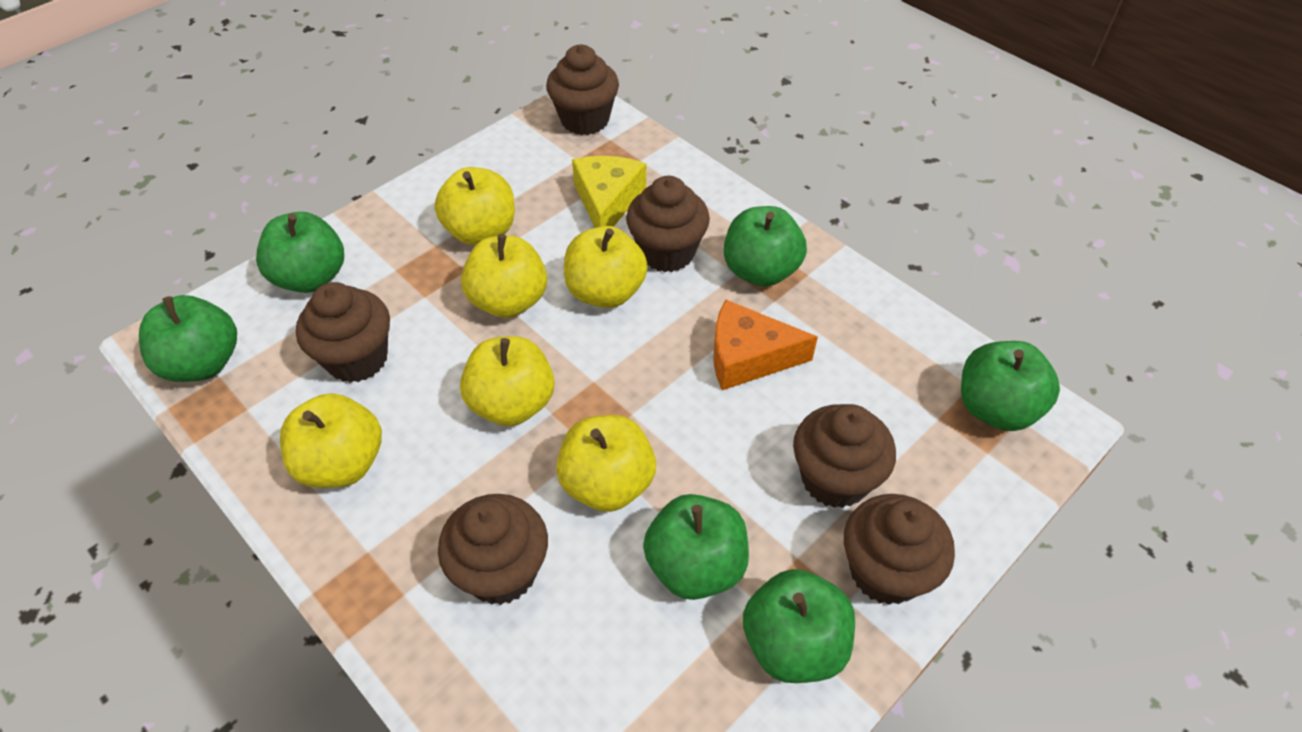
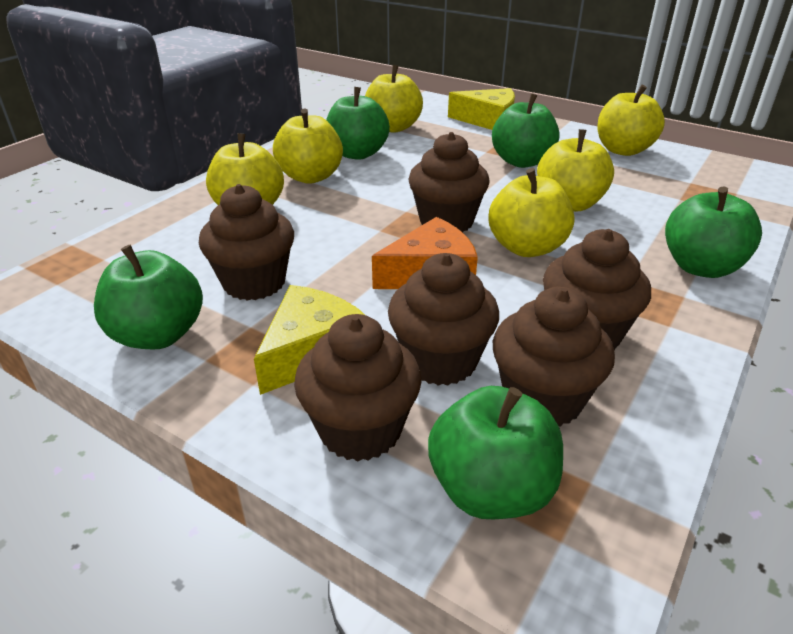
green apple: [139,295,237,382] [256,212,344,293] [643,494,749,600] [724,206,807,287] [743,569,855,683] [961,341,1060,431] = 6 -> [94,245,203,349] [326,87,390,160] [428,386,563,519] [492,93,559,168] [665,186,762,278] = 5
yellow cheese: [572,156,646,228] = 1 -> [254,285,365,395] [448,88,515,130] = 2

